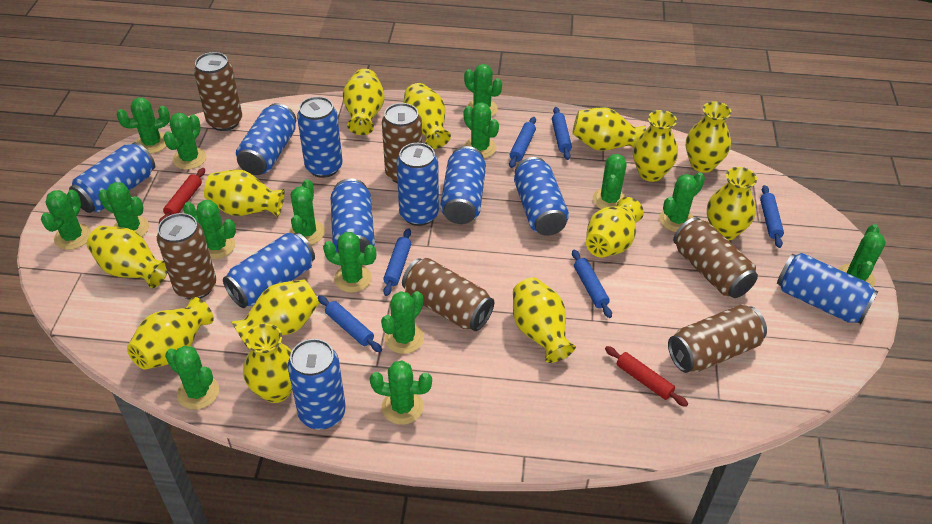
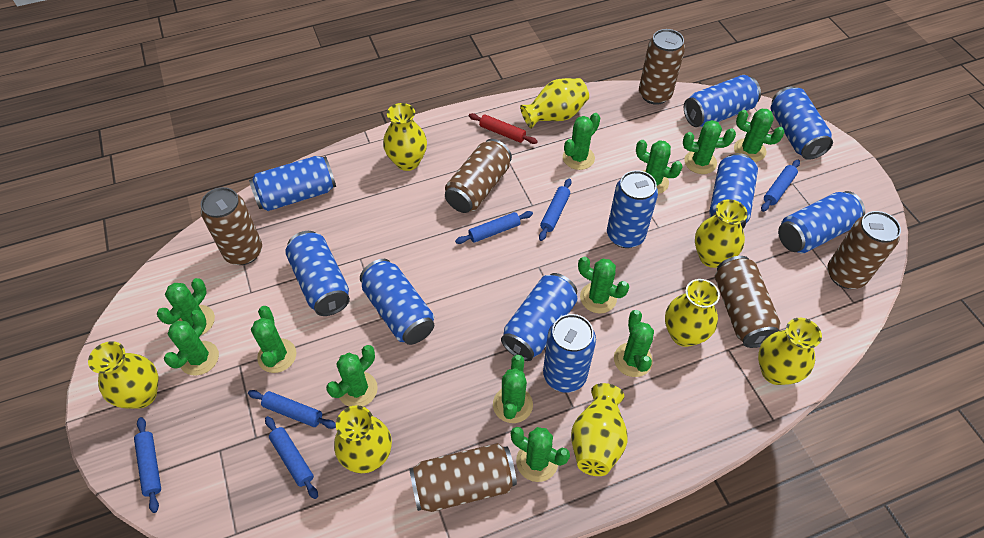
green cactus: [41,190,91,250] [99,182,149,236] [116,98,170,154] [163,113,207,170] [165,346,219,410] [183,200,236,260] [289,179,325,245] [323,232,376,293] [370,360,432,425] [381,291,424,354] [464,64,502,117] [464,102,499,158] [593,154,627,209] [660,172,705,232] [839,224,886,287] = 15 -> [157,278,215,335] [164,310,219,375] [251,306,297,373] [326,345,378,407] [493,355,533,423] [511,427,570,482] [563,113,600,170] [578,257,629,314] [614,310,654,377] [636,140,682,194] [683,120,736,174] [734,109,784,162] = 12
red rolling pin: [159,168,205,223] [605,346,688,407] = 2 -> [469,113,538,144] = 1
yellow vase: [87,226,168,288] [127,297,214,370] [204,169,285,217] [231,279,319,349] [243,324,292,403] [343,69,385,135] [403,83,451,149] [513,277,576,363] [572,107,646,151] [586,197,644,258] [633,110,678,182] [686,101,732,173] [707,167,757,241] = 13 -> [88,341,158,409] [334,405,392,473] [383,103,427,171] [520,78,589,129] [571,383,628,476] [665,279,720,347] [695,199,748,268] [758,318,822,385] = 8

